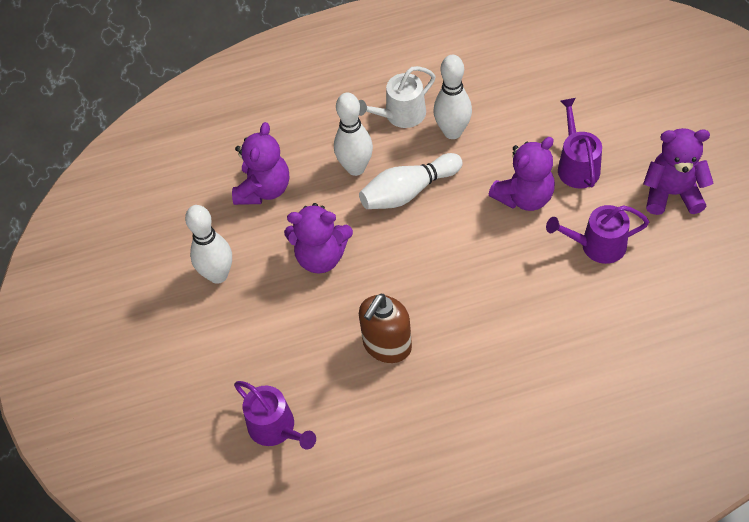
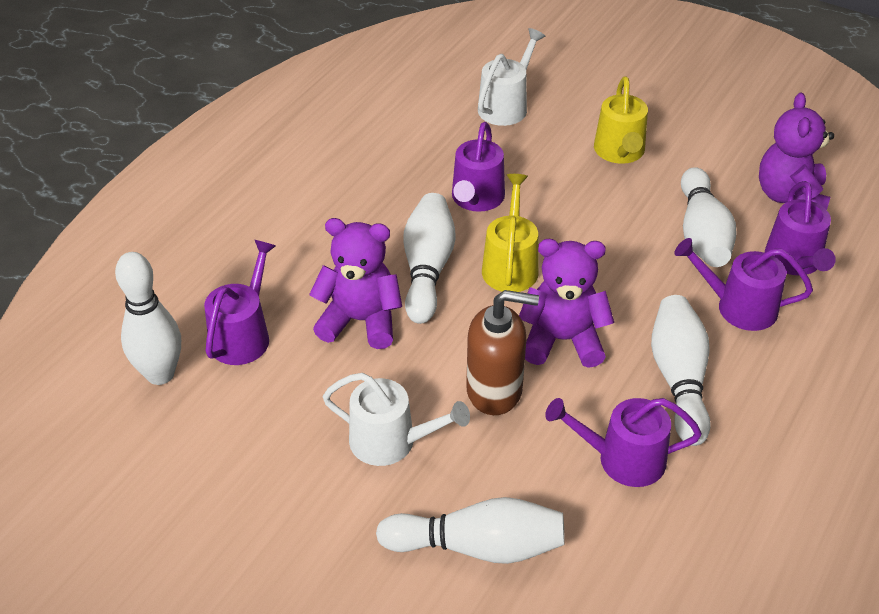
purple teddy bear: [232,122,289,205] [284,203,353,274] [488,137,555,211] [643,128,713,215] = 4 -> [309,218,402,349] [519,239,614,368] [759,93,835,210] = 3
purple watering can: [234,381,316,450] [546,205,649,264] [558,98,602,189] = 3 -> [204,240,276,365] [452,122,505,212] [545,398,702,487] [674,238,813,331] [765,181,836,275] = 5
white bowling pin: [185,205,232,284] [334,93,373,176] [359,153,463,209] [433,55,472,139] = 4 -> [115,252,181,385] [376,497,565,564] [403,193,456,324] [651,295,711,446] [681,167,737,267] = 5
white watering can: [358,66,436,128] = 1 -> [323,373,470,466] [478,28,545,126] = 2
yellow watering can: none = 0 -> [482,174,539,292] [594,76,648,164] = 2

